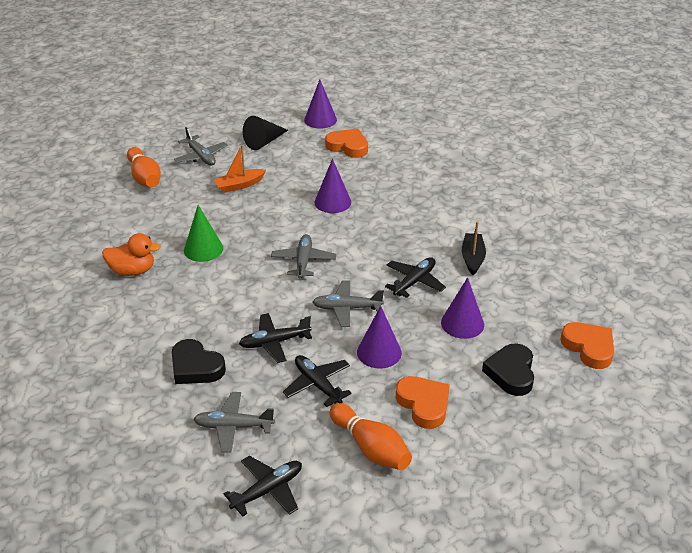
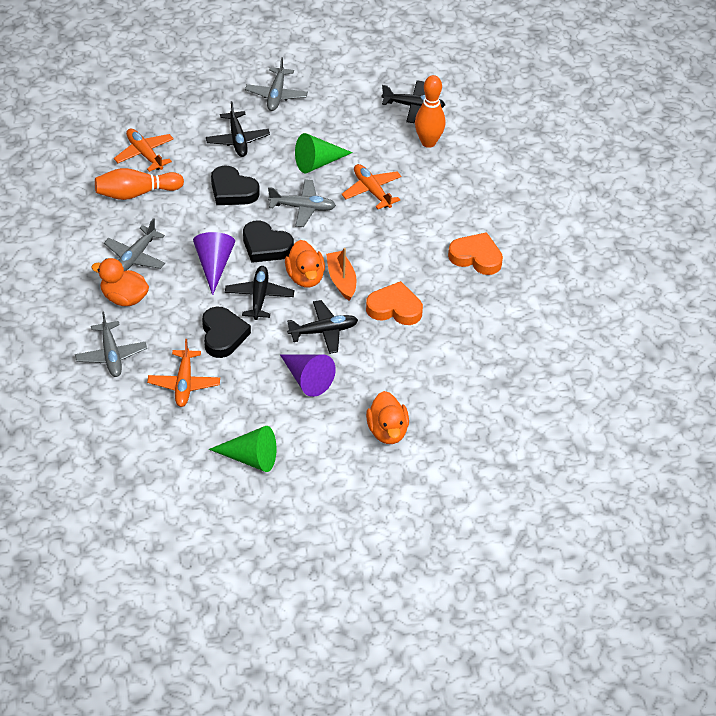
black boat: [462,221,486,275] = 1 -> none = 0
black cone: [243,116,288,150] = 1 -> none = 0
black heart: [172,339,226,384] [482,344,534,396] = 2 -> [202,306,251,358] [211,166,260,205] [243,221,294,263] = 3
green cone: [184,205,223,262] = 1 -> [209,426,276,472] [295,133,353,173] = 2
orange duck: [102,233,161,276] = 1 -> [91,258,149,306] [285,240,325,288] [366,391,409,444] = 3
orange heart: [325,129,368,158] [396,376,450,429] [561,322,614,369] = 3 -> [366,281,423,325] [448,232,503,275] = 2
orange plane: none = 0 -> [114,129,174,172] [147,339,220,407] [342,164,402,209] = 3
purple cone: [304,79,337,129] [315,159,351,213] [357,306,402,368] [441,277,484,339] = 4 -> [193,232,235,295] [280,354,336,397] = 2

